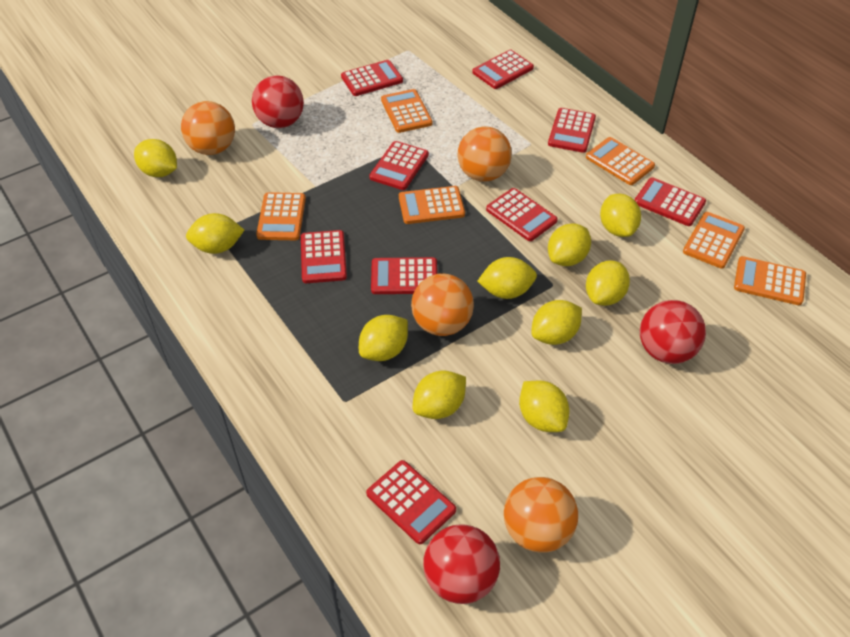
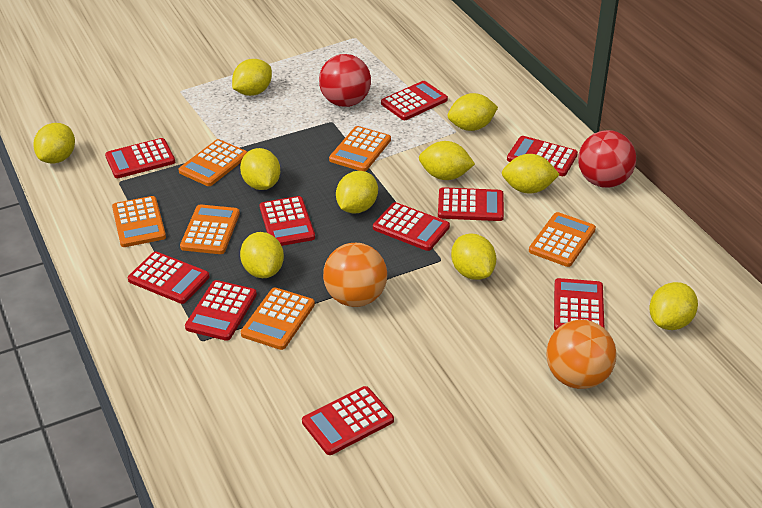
orange ball: [181,101,235,155] [411,273,474,336] [457,126,512,182] [504,477,578,553] = 4 -> [323,243,387,307] [546,320,617,389] = 2
red ball: [252,75,304,128] [423,524,500,604] [640,300,706,364] = 3 -> [319,54,371,107] [578,130,636,188] = 2
red calculator: [301,230,347,283] [341,60,403,96] [366,460,456,544] [369,141,429,190] [371,257,437,294] [472,50,534,89] [486,188,558,241] [548,108,596,153] [635,177,706,226] = 9 -> [105,138,175,178] [128,251,210,304] [185,280,257,341] [259,196,315,246] [302,386,394,455] [373,202,450,251] [381,81,448,120] [438,187,504,221] [507,136,578,176] [554,278,605,330] = 10

